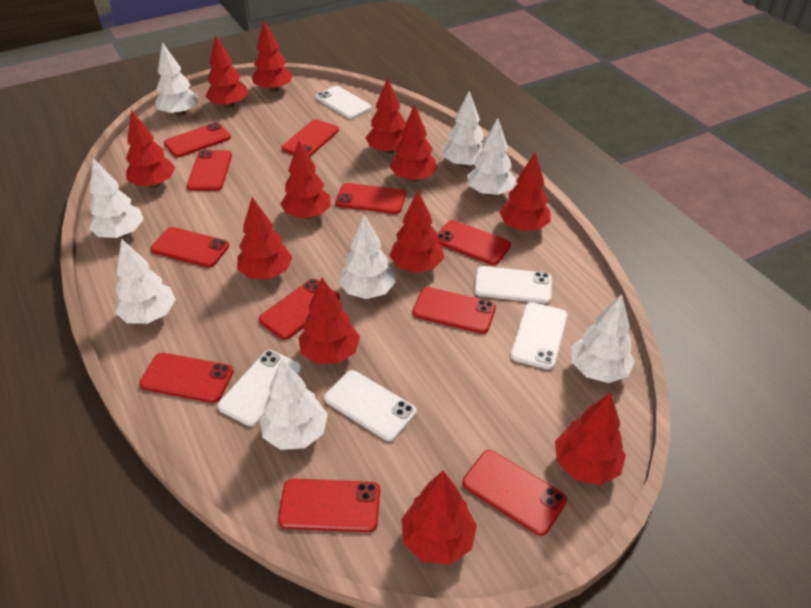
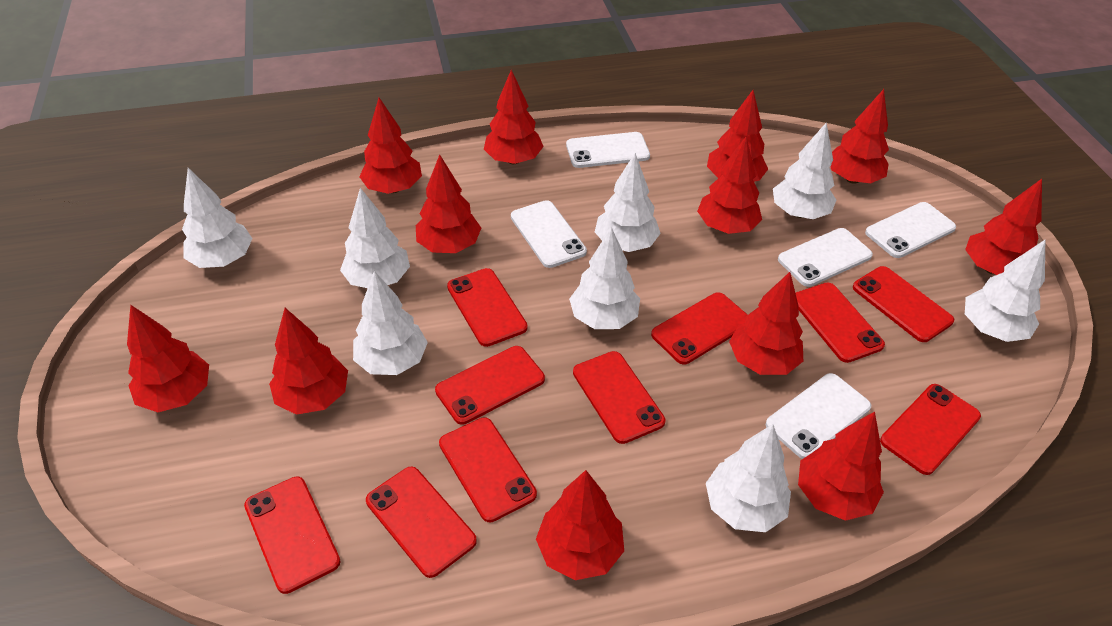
red phone: [139,353,234,403] [151,227,229,268] [164,122,231,158] [187,150,232,191] [259,279,340,340] [278,479,380,532] [281,119,339,157] [335,183,406,214] [412,287,496,334] [437,220,511,265] [463,450,567,536] = 11 -> [244,477,341,594] [366,467,477,578] [435,346,545,425] [439,417,537,522] [447,268,528,347] [573,351,665,444] [651,292,748,364] [796,282,885,363] [853,266,954,342] [880,384,981,475] = 10

